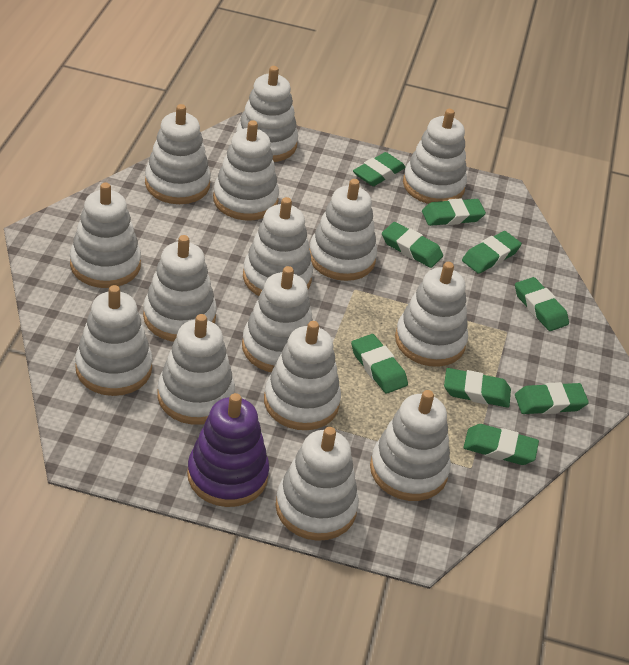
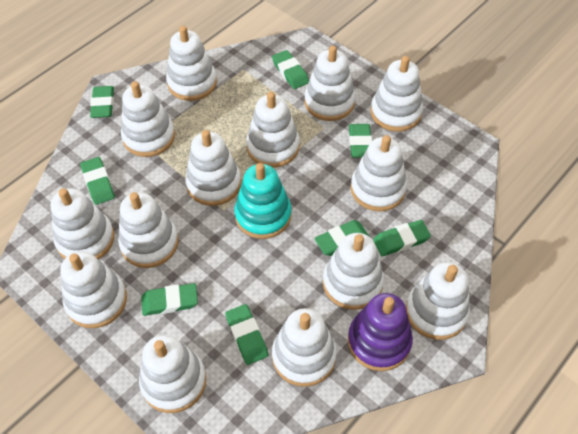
green eraser: [351,334,408,394] [353,152,406,186] [382,222,443,268] [422,198,486,226] [444,368,511,408] [462,231,522,274] [463,424,539,465] [515,277,569,331] [515,382,589,414] = 9 -> [80,157,115,205] [90,86,114,118] [141,283,198,316] [225,304,268,365] [272,50,309,89] [314,220,370,256] [349,124,372,158] [373,220,431,256] = 8
turquoise stacking toy: none = 0 -> [234,163,291,239] = 1
white stacking toy: [70,183,141,288] [75,285,152,396] [143,235,217,342] [145,104,211,204] [158,314,235,425] [213,120,279,220] [236,66,298,162] [242,266,313,372] [243,197,313,296] [264,321,341,430] [275,427,359,541] [309,179,377,281] [370,390,451,501] [395,262,468,367] [403,109,467,204] = 15 -> [51,188,114,259] [60,251,127,328] [118,192,178,268] [121,81,175,157] [139,335,206,413] [166,26,217,101] [185,130,241,206] [246,92,300,168] [272,308,337,387] [304,45,356,121] [323,233,384,310] [351,135,407,211] [371,56,423,132] [406,262,470,340] = 14

